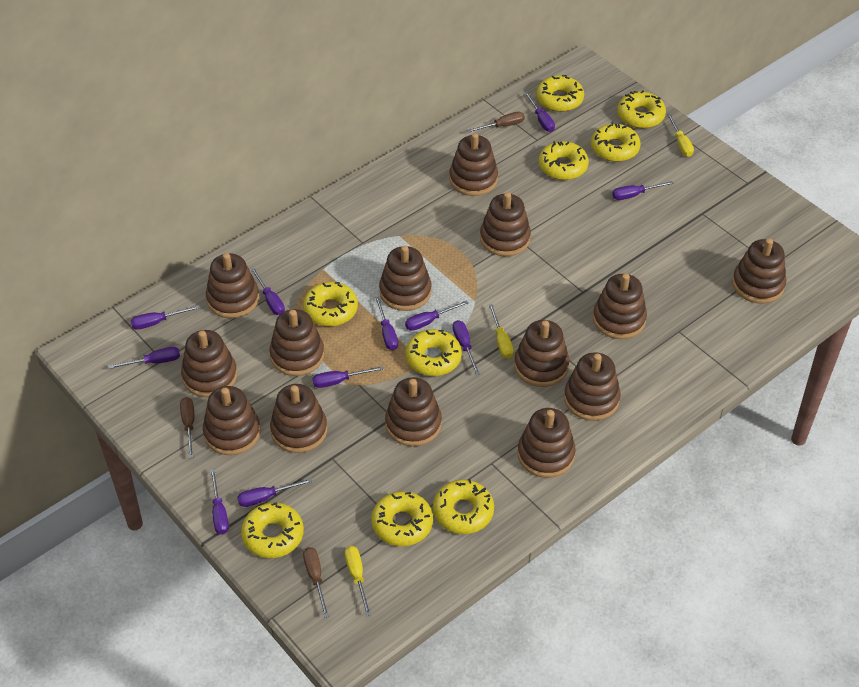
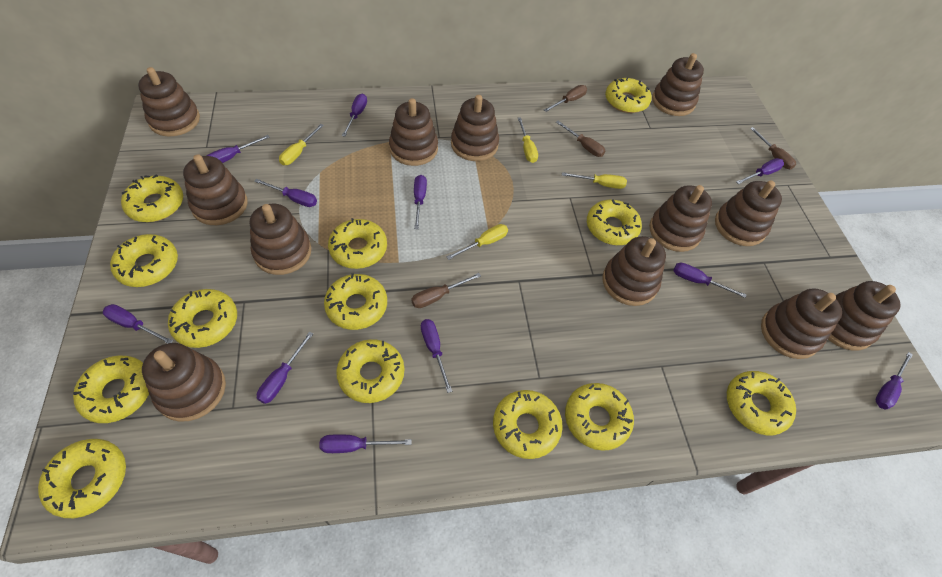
brown screwdriver: [180,397,194,458] [303,547,329,618] [467,112,525,133] = 3 -> [411,273,481,308] [544,85,587,112] [556,121,605,157] [750,127,796,169] = 4
brown stacking toy: [181,330,237,397] [203,386,260,455] [206,253,259,318] [269,309,324,376] [270,384,327,453] [379,246,431,311] [385,377,442,446] [449,133,498,196] [480,192,531,256] [514,320,569,387] [518,408,576,478] [564,353,621,421] [593,273,647,339] [732,238,786,304] = 14 -> [138,67,200,137] [142,343,226,422] [183,154,248,225] [250,204,312,275] [389,98,438,166] [451,95,499,161] [603,236,666,306] [649,185,712,252] [652,53,704,116] [715,180,782,246] [761,288,842,359] [828,281,901,350] = 12
yellow donut: [241,502,304,558] [303,282,358,326] [372,491,433,546] [406,329,462,376] [433,479,494,534] [536,75,584,112] [539,141,589,180] [591,122,641,162] [617,91,666,128] = 9 -> [38,439,126,518] [73,356,149,423] [110,234,178,287] [121,174,183,222] [168,289,237,348] [324,273,387,330] [328,218,387,269] [336,339,404,403] [493,390,563,459] [565,383,634,451] [587,199,642,245] [605,77,652,113] [727,371,796,435] = 13
yellow screwdriver: [345,546,371,616] [489,304,514,359] [667,114,694,157] = 3 -> [279,124,324,165] [447,224,508,260] [518,117,538,163] [562,172,627,189] = 4

